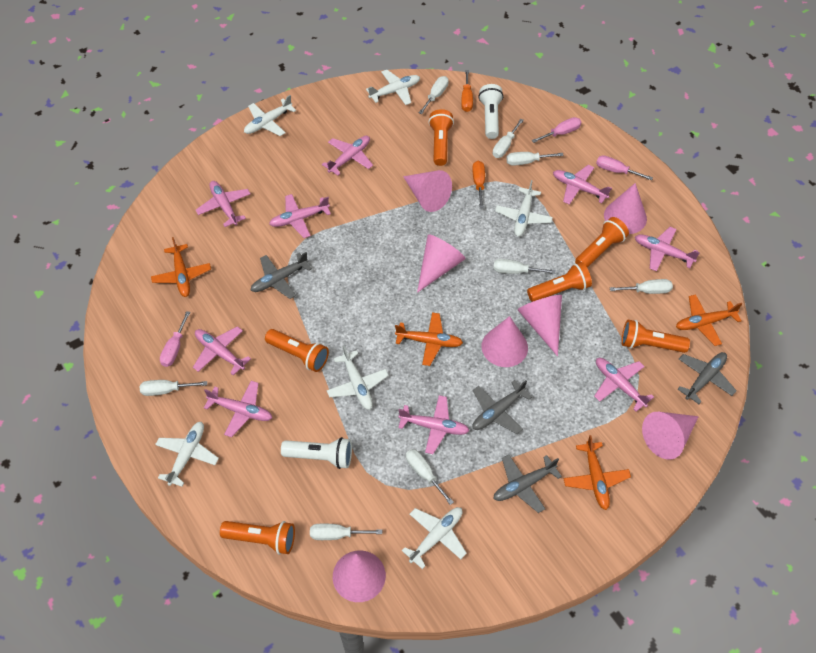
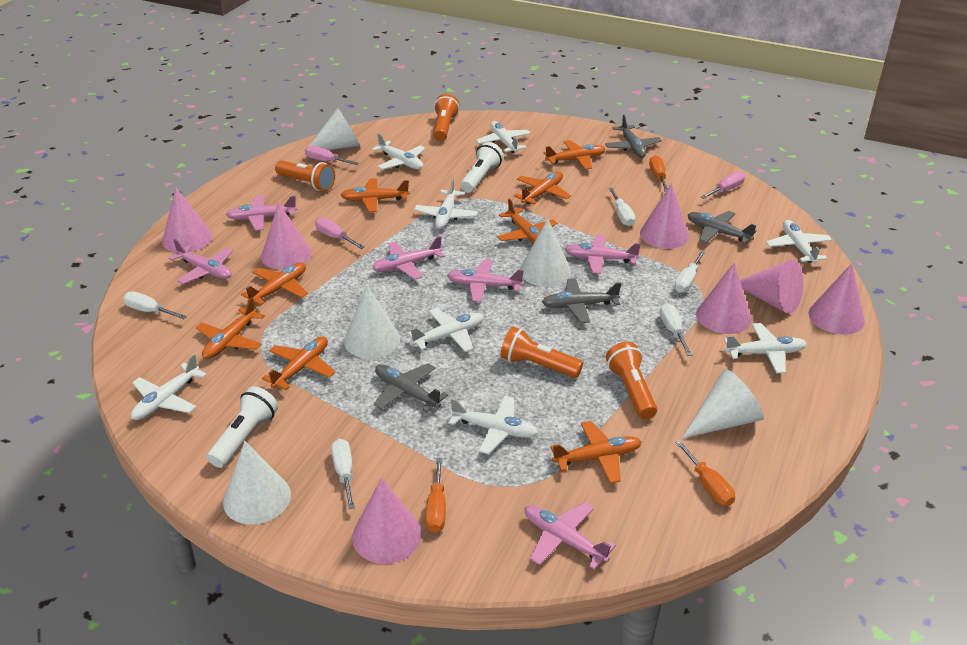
orange flashlight: [220,521,295,554] [265,329,329,372] [429,109,454,166] [527,262,592,302] [575,217,629,268] [621,320,690,353] = 6 -> [275,160,335,191] [433,94,460,141] [500,327,583,378] [606,342,657,419] = 4
orange plane: [151,237,211,297] [395,312,463,366] [563,435,631,510] [676,294,742,346] = 4 -> [196,297,265,359] [241,263,308,305] [262,336,335,390] [341,178,409,212] [497,198,557,244] [514,171,571,205] [544,140,606,170] [550,421,642,484] = 8
orange screwdriver: [461,70,473,112] [472,161,485,208] = 2 -> [425,458,446,533] [649,155,668,192] [675,440,735,506] = 3
pink plane: [193,326,251,376] [196,181,251,227] [204,381,272,437] [269,194,331,238] [322,136,373,176] [398,395,470,454] [553,165,612,205] [594,358,654,412] [635,227,700,271] = 9 -> [169,239,233,284] [226,195,297,231] [372,236,445,279] [447,259,524,302] [525,502,616,570] [564,234,641,274] = 6
white cone: none = 0 -> [223,441,291,525] [304,108,360,154] [344,286,400,359] [520,219,571,287] [682,369,764,438] = 5
white plane: [155,422,219,487] [244,95,296,136] [327,346,389,410] [366,70,420,105] [402,507,467,569] [495,180,553,237] = 6 -> [131,354,207,420] [372,133,425,170] [408,308,484,352] [414,178,478,229] [448,396,538,454] [476,121,531,153] [724,323,807,373] [766,220,832,264] = 8
white screwdriver: [140,380,207,396] [310,524,382,540] [406,449,454,505] [419,76,449,114] [493,119,524,158] [493,259,555,274] [506,152,564,166] [610,279,673,294] = 8 -> [123,292,187,319] [331,439,355,509] [609,188,635,226] [660,303,692,356] [674,251,705,293] = 5

